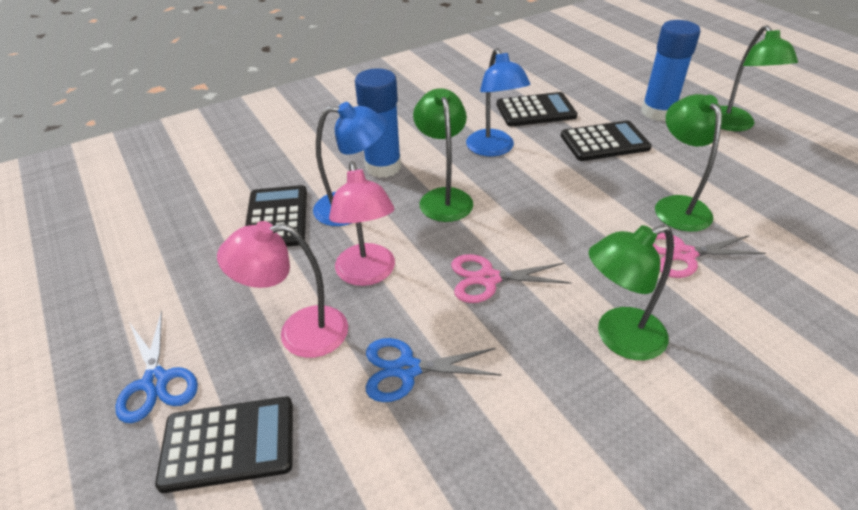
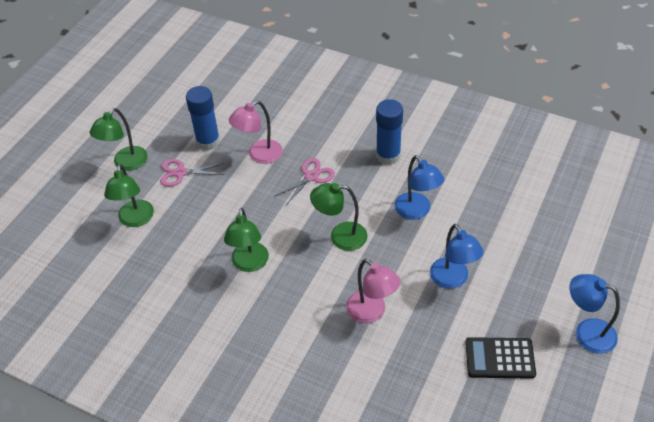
black calculator: [155,397,293,493] [245,185,307,247] [496,92,578,126] [561,121,652,161] = 4 -> [465,337,536,379] = 1
blue lamp: [313,102,387,226] [466,48,531,157] = 2 -> [395,155,444,220] [430,224,484,289] [570,274,620,354] = 3
blue scissors: [115,310,198,423] [366,338,501,402] = 2 -> none = 0

